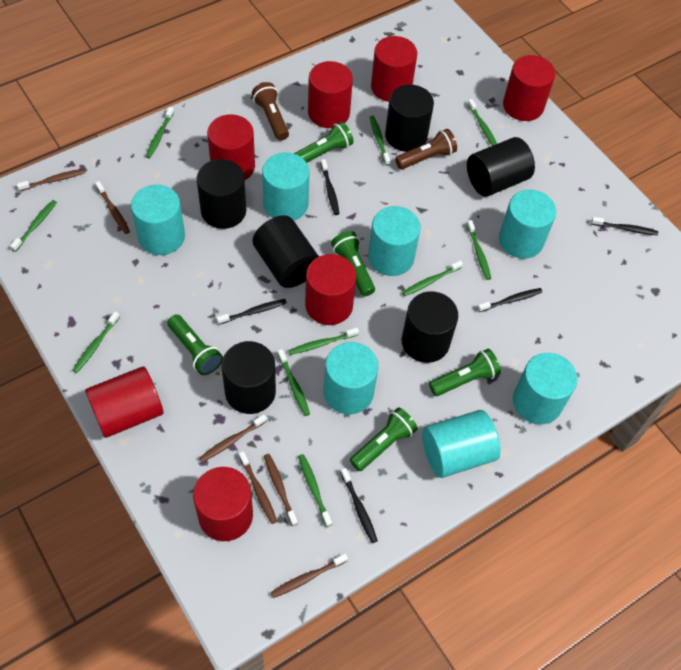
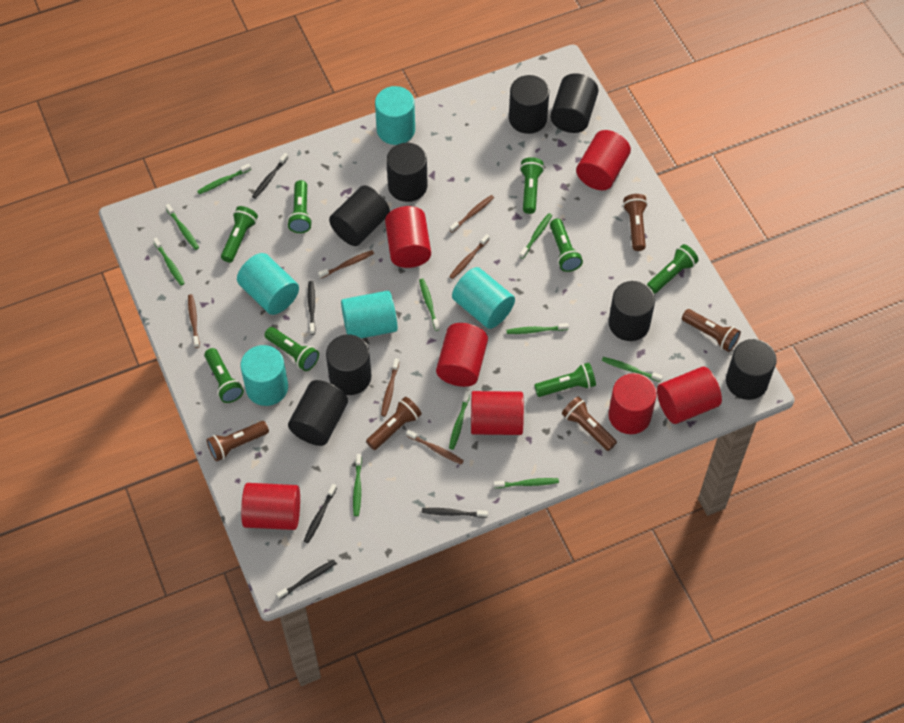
black cylinder: [197,159,246,229] [222,341,276,414] [253,215,319,288] [385,85,434,152] [401,291,458,363] [467,137,535,197] = 6 -> [288,380,348,446] [326,334,371,395] [329,186,390,246] [386,143,427,202] [509,75,550,134] [550,73,599,133] [609,281,655,341] [726,339,777,400] = 8
brown flashlight: [252,82,289,141] [395,129,457,169] = 2 -> [207,421,269,462] [366,397,422,450] [562,396,617,451] [623,194,648,251] [682,309,741,352] = 5
green flashlight: [167,314,223,375] [294,122,354,163] [331,231,375,297] [350,407,418,471] [429,349,501,396] = 5 -> [205,348,244,403] [221,206,258,263] [265,327,319,371] [287,180,312,233] [520,157,544,214] [534,363,596,397] [550,219,583,272] [647,244,699,294] = 8
turquoise cylinder: [131,185,185,255] [262,152,309,221] [324,342,378,414] [368,206,420,276] [422,410,501,478] [499,190,556,259] [513,353,577,424] = 7 -> [237,253,299,315] [240,345,288,406] [341,290,398,338] [375,86,415,145] [452,267,515,329] = 5

